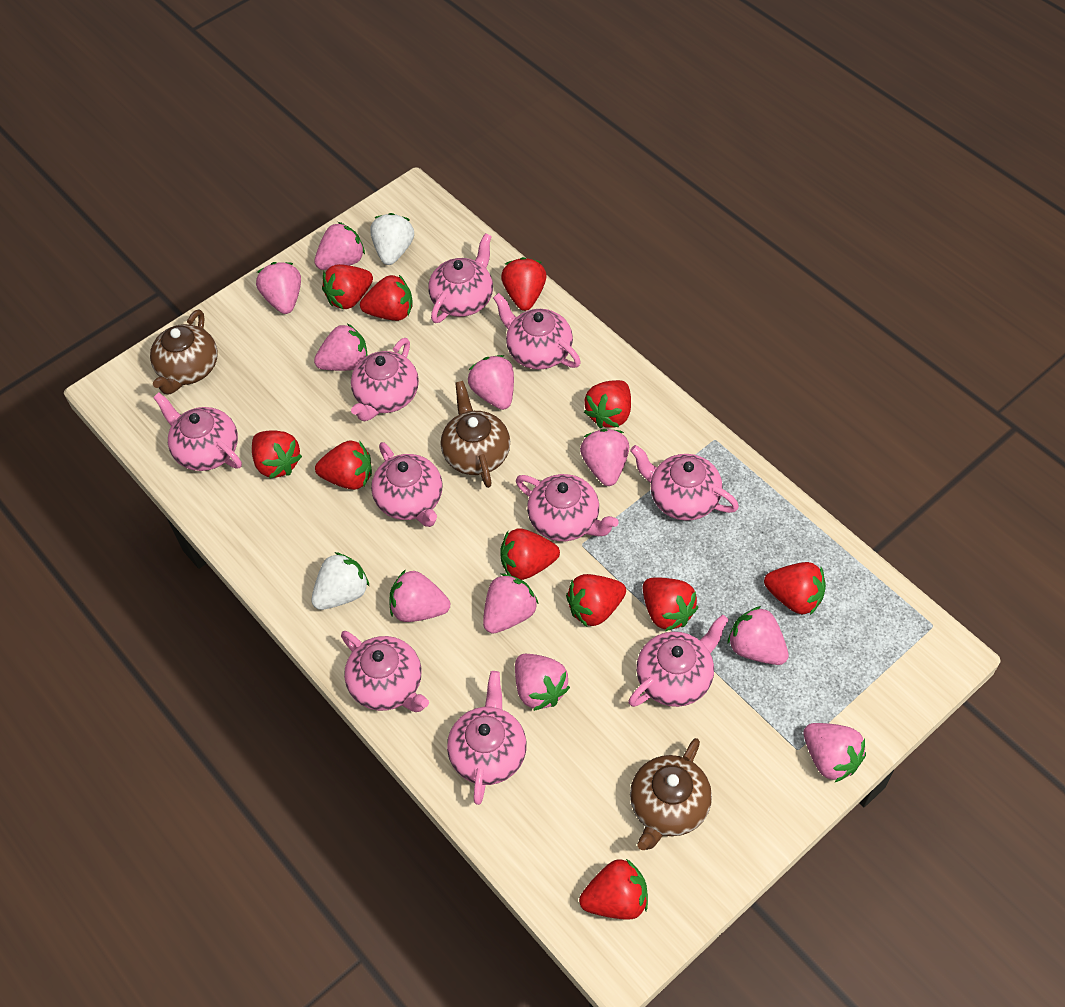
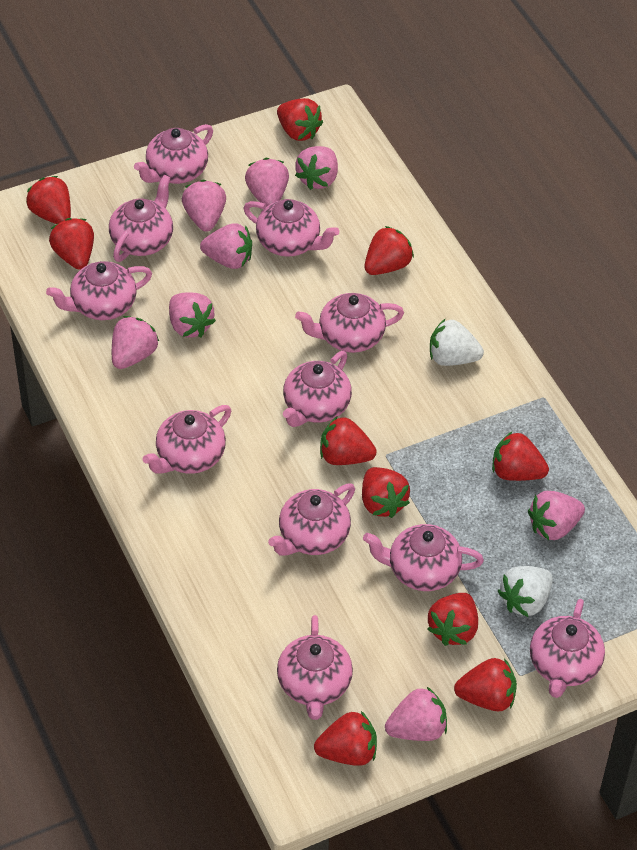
brown teapot: [150,309,218,395] [441,381,510,488] [630,738,712,850] = 3 -> none = 0
pink strawberry: [256,262,301,314] [314,222,365,270] [314,323,368,371] [389,570,450,622] [468,355,514,410] [483,574,538,634] [515,654,570,711] [580,429,629,486] [727,606,789,665] [804,723,866,783] = 10 -> [112,316,159,369] [169,293,216,338] [182,180,226,232] [200,224,252,269] [245,158,289,207] [295,146,338,190] [385,687,447,741] [528,491,585,540] = 8
pink teapot: [153,393,242,471] [341,631,429,712] [351,338,419,421] [371,442,443,527] [428,233,493,323] [447,671,527,805] [493,293,581,370] [516,474,619,541] [628,615,729,707] [630,445,739,521] = 10 -> [46,261,152,320] [109,175,173,262] [134,124,213,184] [143,405,231,474] [244,199,339,257] [268,484,355,555] [277,615,353,720] [283,351,352,427] [295,293,404,353] [363,524,484,591] [530,599,605,698] = 11
red strawberry: [252,430,302,479] [315,440,372,490] [322,264,373,309] [360,275,413,321] [500,528,560,580] [501,257,547,311] [566,574,626,627] [579,859,648,920] [584,380,631,428] [643,577,698,631] [764,562,826,615] = 11 -> [26,176,71,224] [49,218,94,270] [277,98,323,141] [314,711,377,766] [320,416,377,465] [362,467,410,518] [365,226,414,275] [427,593,478,646] [454,658,517,711] [492,431,549,481] = 10

